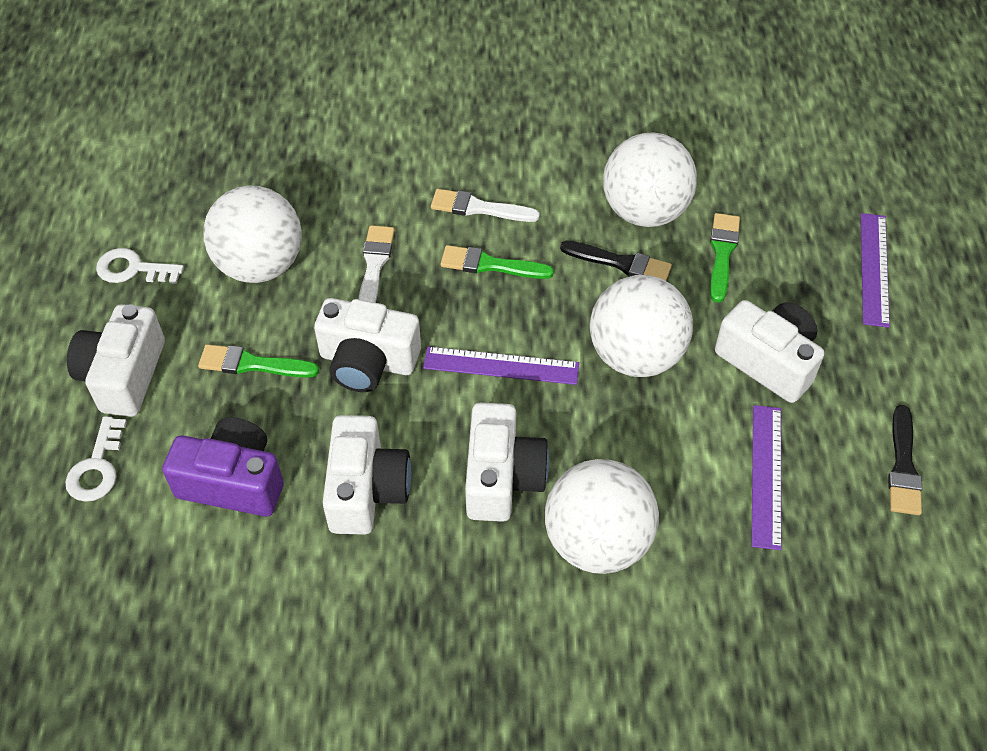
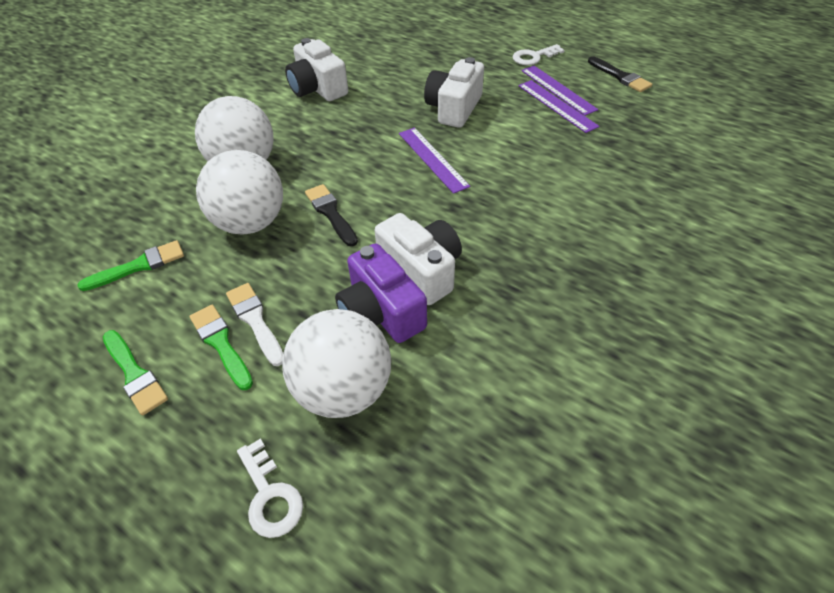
white ball: [203,186,302,283] [545,459,659,574] [590,275,693,377] [603,132,697,227] = 4 -> [195,96,274,161] [196,150,283,235] [282,309,391,418] = 3
white brush: [359,225,395,303] [431,189,540,222] = 2 -> [226,283,283,366] = 1
white camera: [67,304,165,417] [314,298,421,392] [323,415,412,535] [465,403,549,522] [715,300,824,403] = 5 -> [285,38,348,101] [375,213,462,305] [424,57,484,128] = 3

